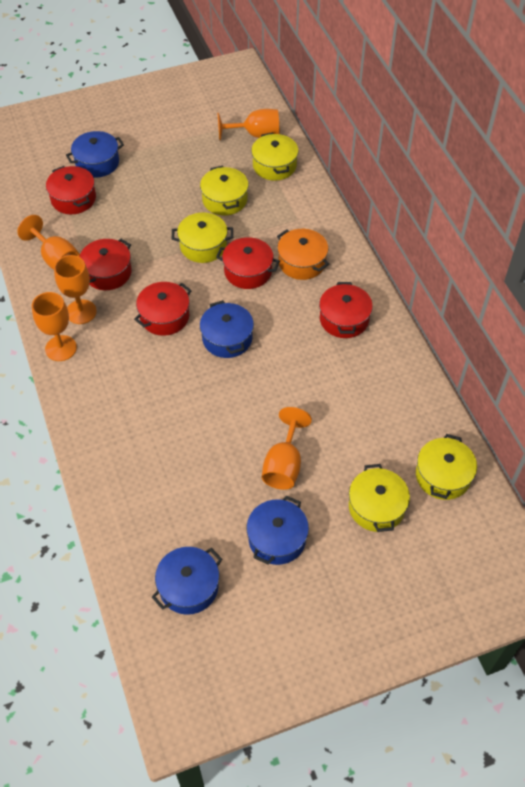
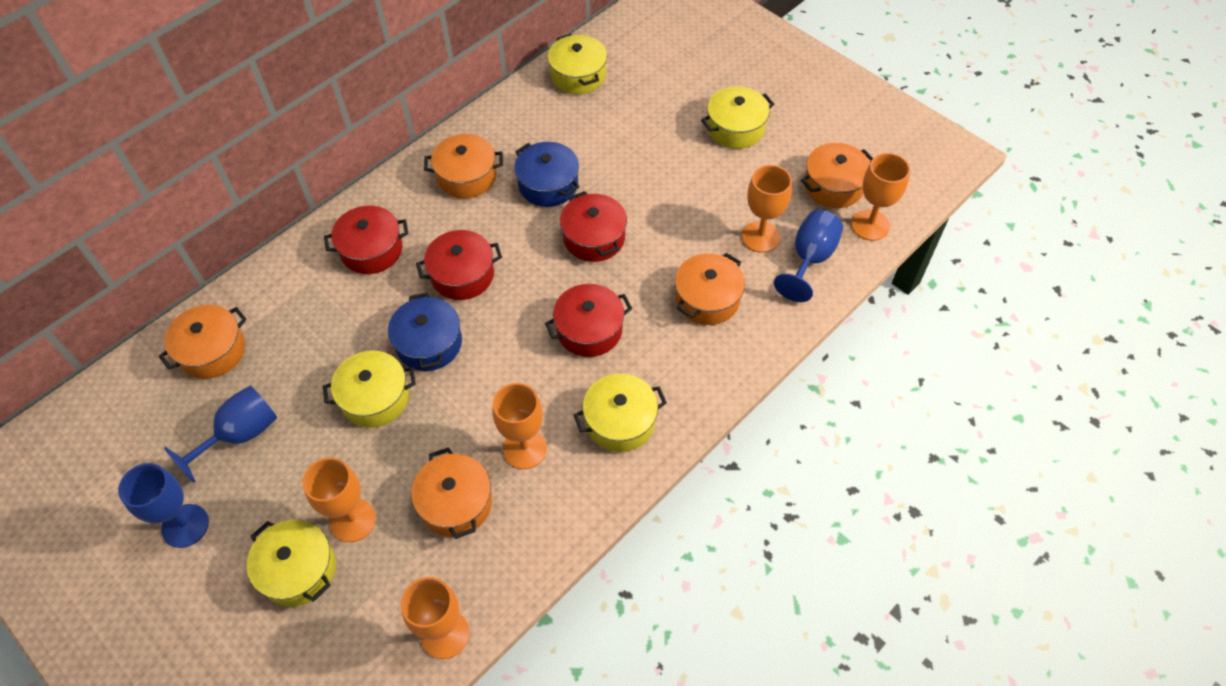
blue goblet: none = 0 -> [118,463,209,548] [164,385,277,483] [774,210,843,302] = 3
blue pot: [66,131,124,178] [152,547,222,615] [200,300,254,358] [247,496,309,565] = 4 -> [388,292,462,371] [514,142,579,207] = 2
orange pot: [277,229,329,280] = 1 -> [159,305,247,379] [411,447,492,539] [424,134,503,199] [675,253,745,325] [801,143,873,208] = 5
red pot: [46,166,96,214] [79,239,132,290] [134,282,192,336] [216,237,280,289] [319,282,373,338] = 5 -> [324,206,409,274] [416,230,502,300] [545,284,632,357] [560,191,627,262] = 4

